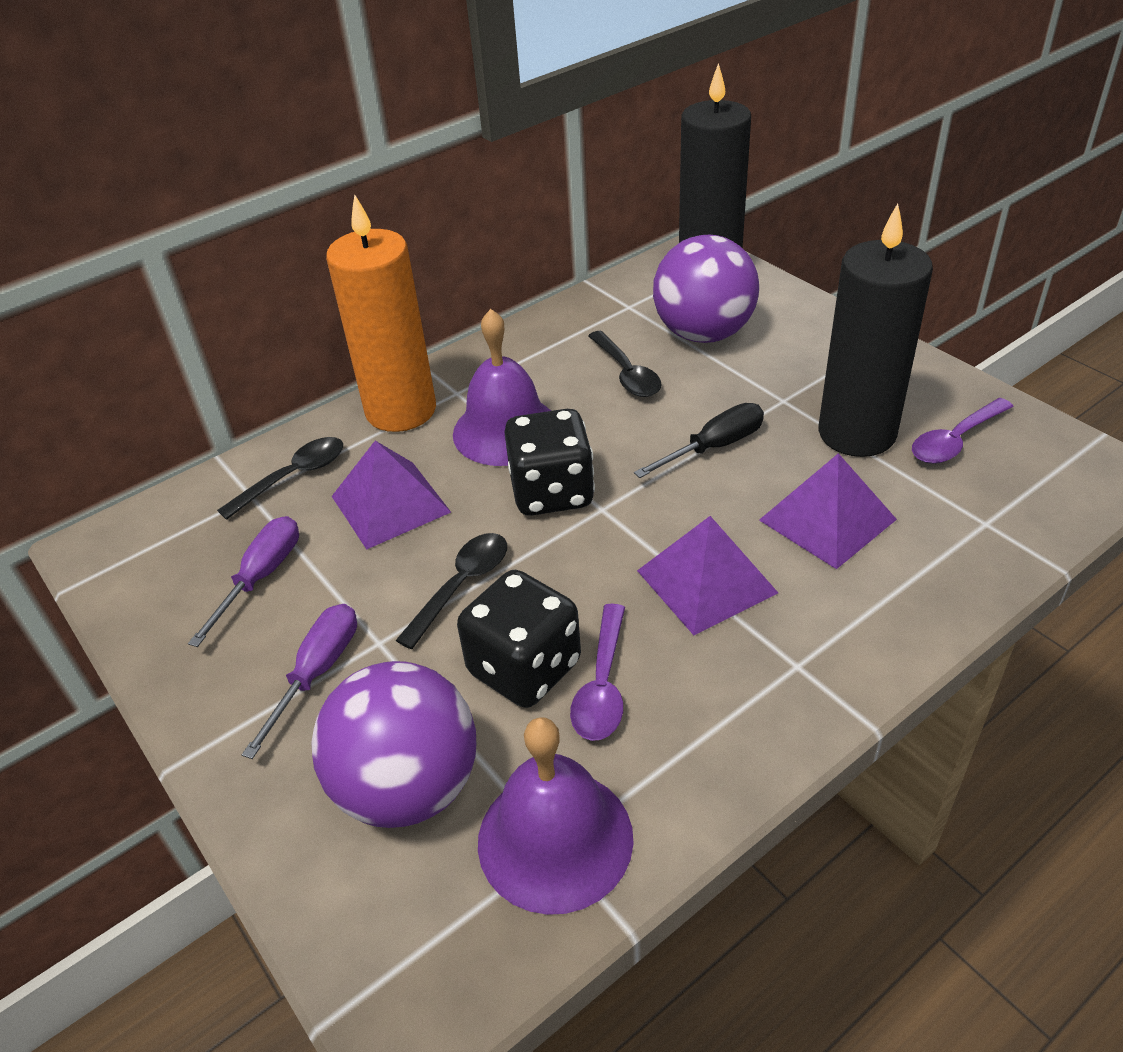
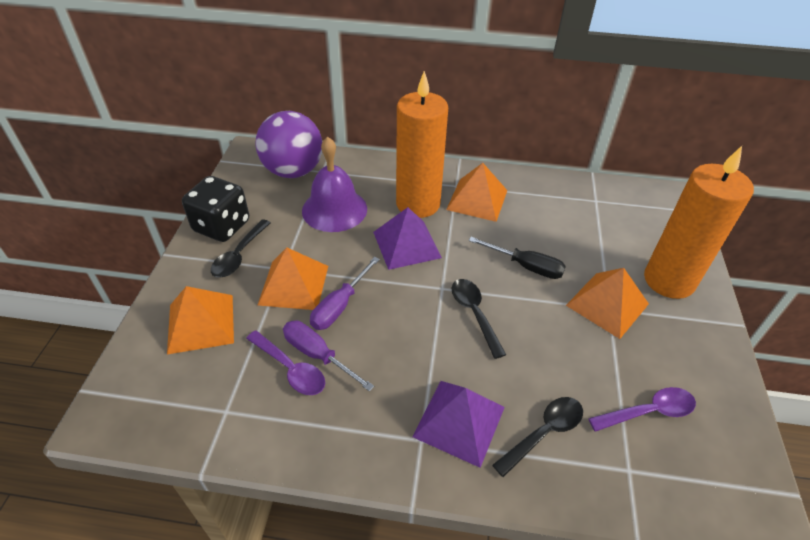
black candle: [679,63,751,248] [818,203,933,457] = 2 -> none = 0
black dice: [457,570,581,708] [504,409,595,516] = 2 -> [182,176,249,242] = 1
orange candle: [326,194,436,432] = 1 -> [396,71,448,218] [644,146,754,299] = 2
orange pyramid: none = 0 -> [167,286,234,354] [258,248,328,310] [446,163,507,222] [566,268,649,339] = 4
purple ball: [311,661,476,828] [653,235,759,343] = 2 -> [255,111,322,178] = 1
purple bell: [453,309,551,466] [478,717,634,915] = 2 -> [302,137,367,232] = 1
purple pyramid: [332,441,451,550] [637,516,778,635] [759,453,897,569] = 3 -> [373,207,442,270] [413,381,505,468] = 2

